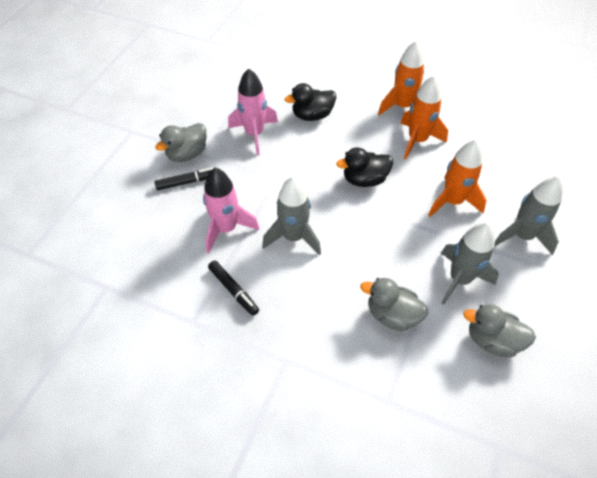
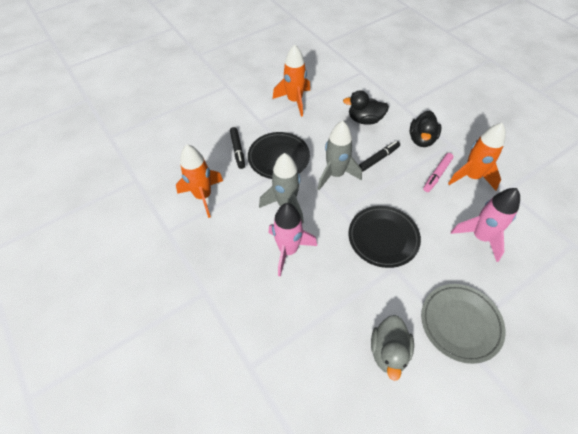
black plate: none = 0 -> [248,132,310,179] [348,206,421,268] = 2
grey duck: [155,123,207,162] [361,278,428,331] [463,304,536,358] = 3 -> [371,315,414,381] = 1
grey plate: none = 0 -> [421,284,506,364] = 1
grey rocket: [262,177,321,255] [441,222,499,305] [494,176,563,255] = 3 -> [259,153,304,224] [318,121,362,190] = 2
pink marker: none = 0 -> [423,153,454,192] = 1

